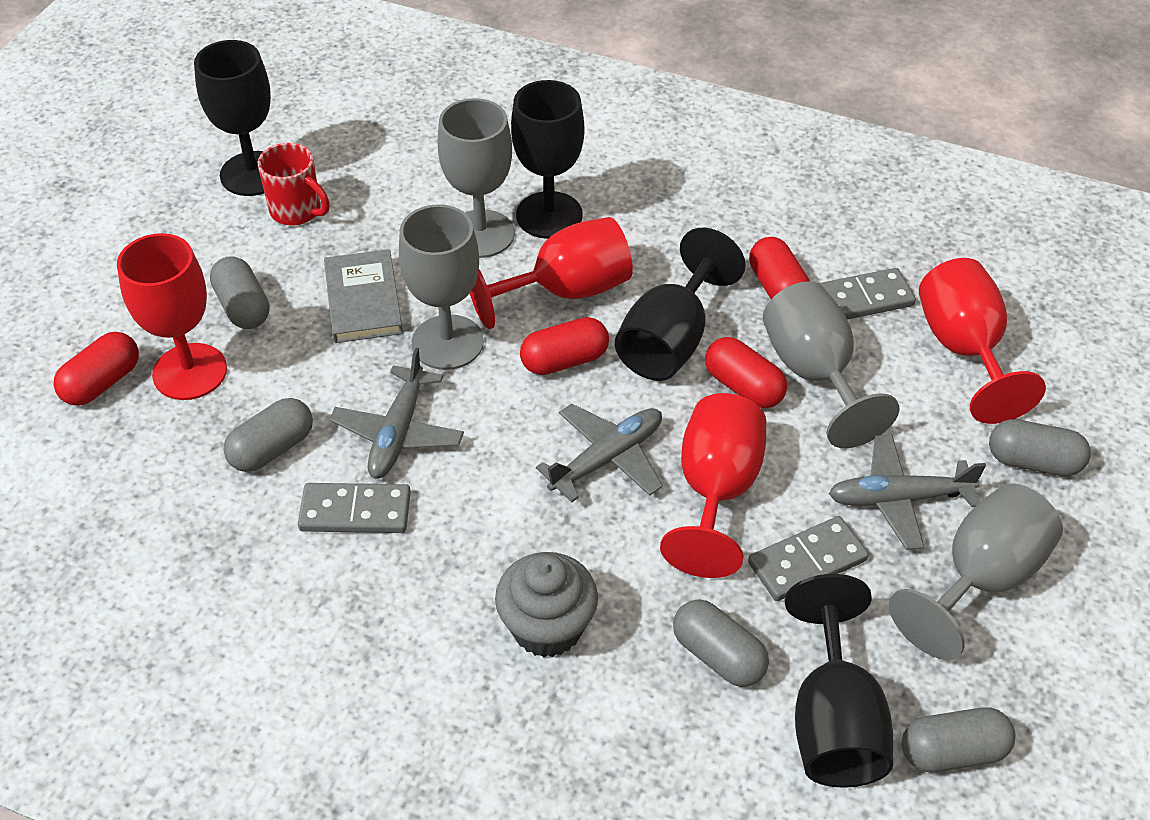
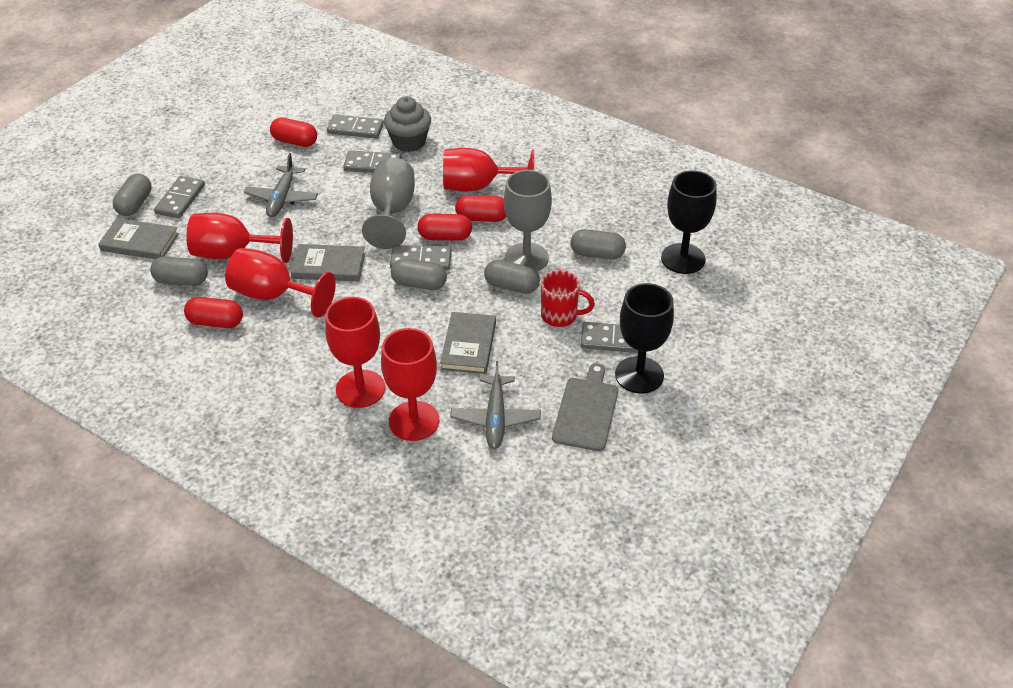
black goblet: [194,40,271,196] [511,80,584,239] [615,228,746,381] [785,574,893,787] = 4 -> [615,283,674,394] [661,170,717,274] = 2
grey book: [324,249,403,343] = 1 -> [98,218,179,259] [291,244,365,281] [440,312,496,374] = 3
grey cutting board: none = 0 -> [552,363,618,451] = 1
grey domino: [298,483,411,533] [748,516,869,601] [818,268,916,320] = 3 -> [154,176,205,218] [327,114,384,139] [343,151,401,173] [390,245,452,270] [580,322,638,353] = 5
grey goblet: [399,204,484,370] [437,98,515,258] [763,281,899,448] [889,483,1063,660] = 4 -> [362,157,415,249] [504,170,552,271] = 2
grey plane: [329,348,464,479] [536,404,663,502] [829,434,986,550] = 3 -> [244,153,318,217] [450,361,541,449] = 2
red goblet: [117,233,227,400] [470,217,633,329] [660,393,766,578] [919,258,1046,424] = 4 -> [186,213,293,263] [225,248,336,317] [325,297,385,408] [381,328,439,441] [443,148,534,191] = 5

